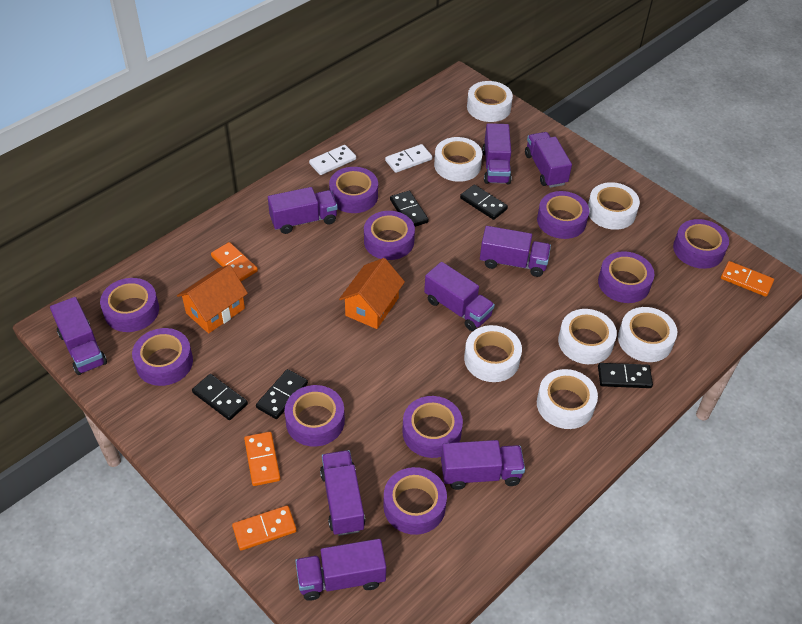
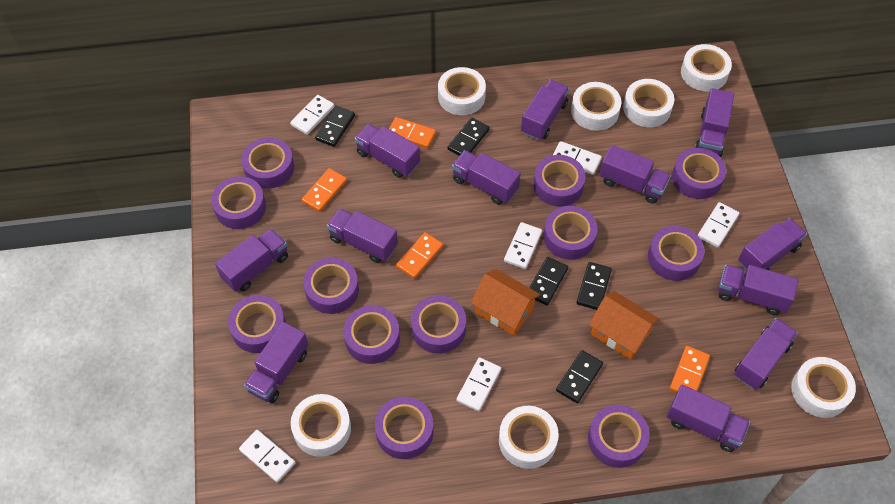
purple tape: [100,278,159,332] [132,328,193,386] [284,385,345,447] [329,167,378,213] [364,211,415,260] [383,467,447,535] [402,396,463,458] [537,191,589,239] [598,251,654,303] [673,219,729,269] = 10 -> [211,176,266,229] [228,295,286,353] [242,138,294,189] [303,258,359,314] [343,305,400,364] [375,397,433,459] [411,296,466,354] [533,155,586,207] [544,206,598,260] [588,405,650,468] [648,226,705,281] [672,148,726,199] = 12
purple truck: [50,297,107,375] [268,187,338,234] [295,539,386,601] [320,450,365,536] [424,262,495,331] [441,440,525,490] [480,226,551,277] [482,123,512,184] [525,132,572,188] = 9 -> [215,228,288,292] [244,322,308,403] [327,208,398,263] [355,124,420,178] [452,150,521,205] [521,80,569,140] [599,145,671,204] [667,385,750,452] [695,88,734,157] [718,265,798,315] [734,318,798,390] [738,218,807,270] = 12
white domino: [309,145,356,175] [385,144,432,173] = 2 -> [239,430,295,482] [290,95,334,135] [456,357,501,412] [504,222,542,269] [553,141,602,175] [698,202,739,248] = 6

